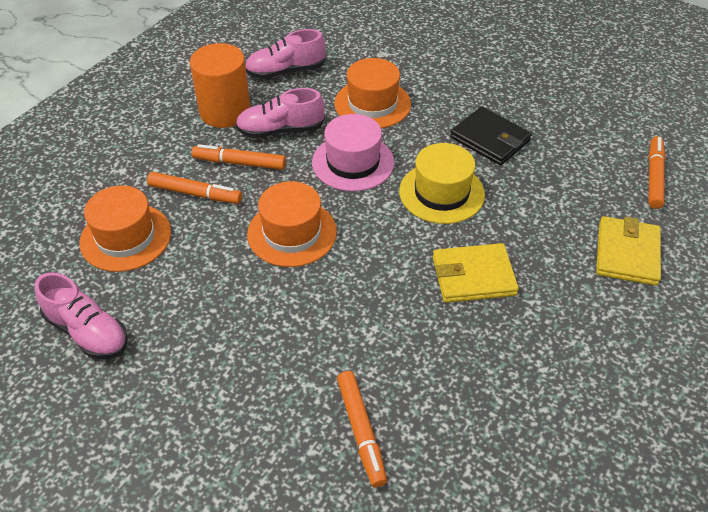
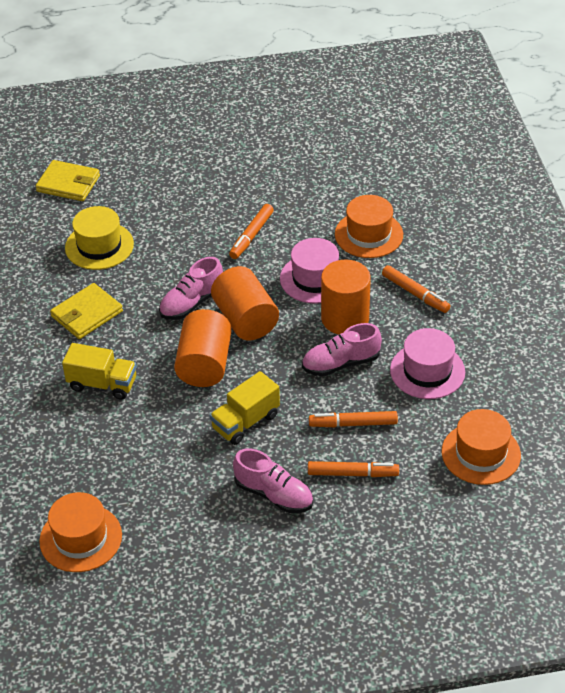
black wallet: [450,106,532,166] = 1 -> none = 0
orange cylinder: [190,43,251,128] = 1 -> [174,309,232,387] [211,266,279,340] [321,260,371,334] = 3
pink hat: [312,114,394,191] = 1 -> [280,238,339,304] [390,328,465,399] = 2
yellow truck: none = 0 -> [62,343,137,400] [210,371,280,445] = 2

